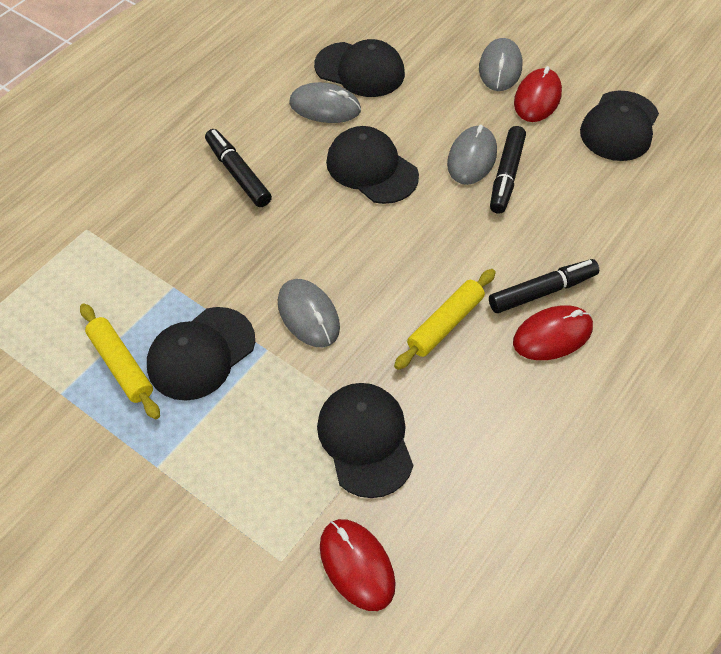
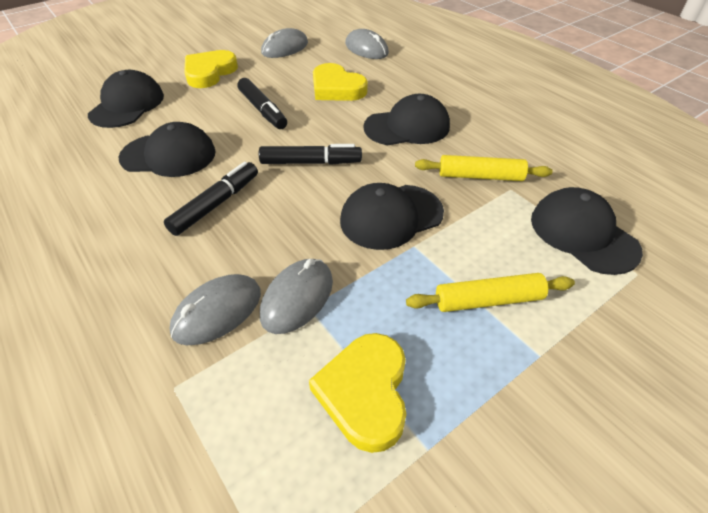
red mouse: [320,519,396,611] [513,305,593,360] [514,66,562,122] = 3 -> none = 0
yellow heart: none = 0 -> [184,50,238,88] [309,333,406,453] [313,63,368,101] = 3

